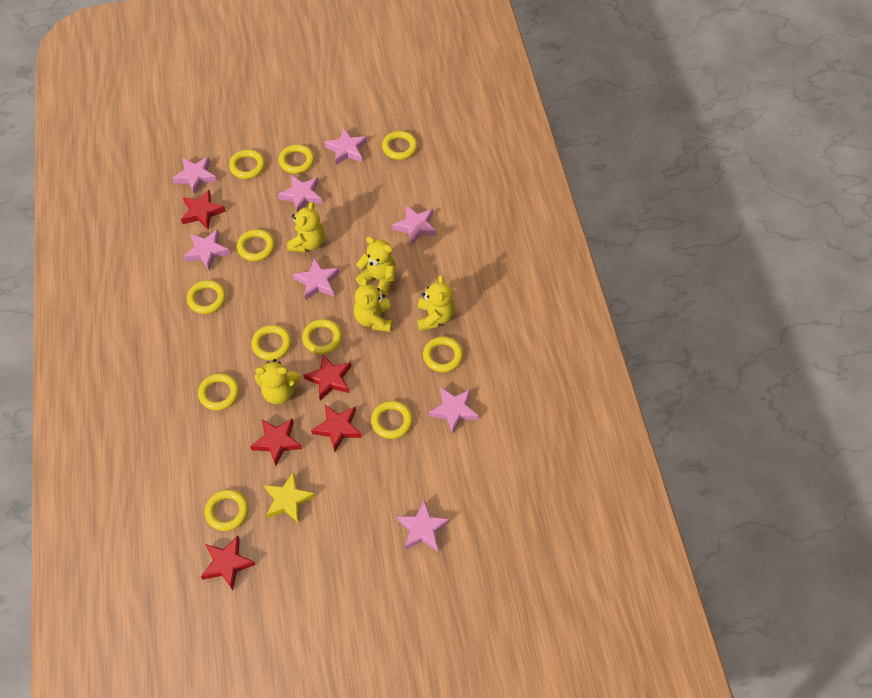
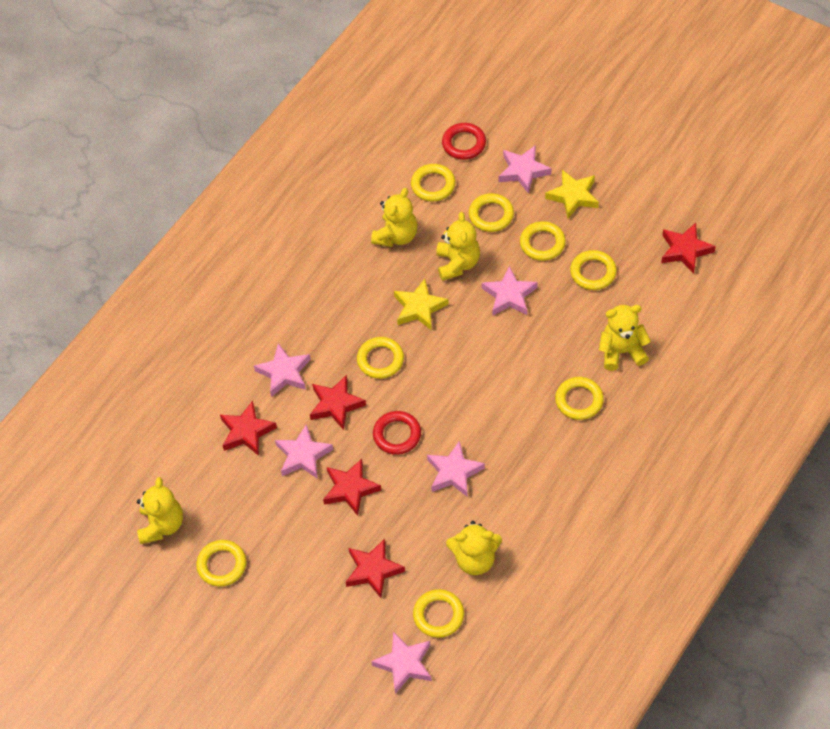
pink star: [172,157,217,195] [183,229,230,271] [278,175,322,213] [293,258,340,300] [324,128,367,165] [392,205,437,246] [397,500,450,551] [429,387,479,435] = 8 -> [254,343,310,397] [275,424,333,479] [371,631,432,694] [427,441,485,497] [482,266,537,315] [499,145,552,194] = 6
red ring: none = 0 -> [373,411,421,455] [442,123,486,160] = 2
yellow ring: [187,280,226,314] [198,373,239,411] [205,489,249,531] [229,149,265,179] [237,229,275,261] [251,325,291,360] [279,144,314,174] [302,319,342,354] [371,401,413,439] [382,131,418,160] [423,336,463,372] = 11 -> [196,540,246,587] [357,337,404,379] [411,164,455,202] [413,589,464,638] [469,193,514,232] [520,221,566,261] [555,377,604,420] [570,250,617,290] = 8
yellow star: [264,472,316,523] = 1 -> [394,279,449,330] [545,170,599,218] = 2

